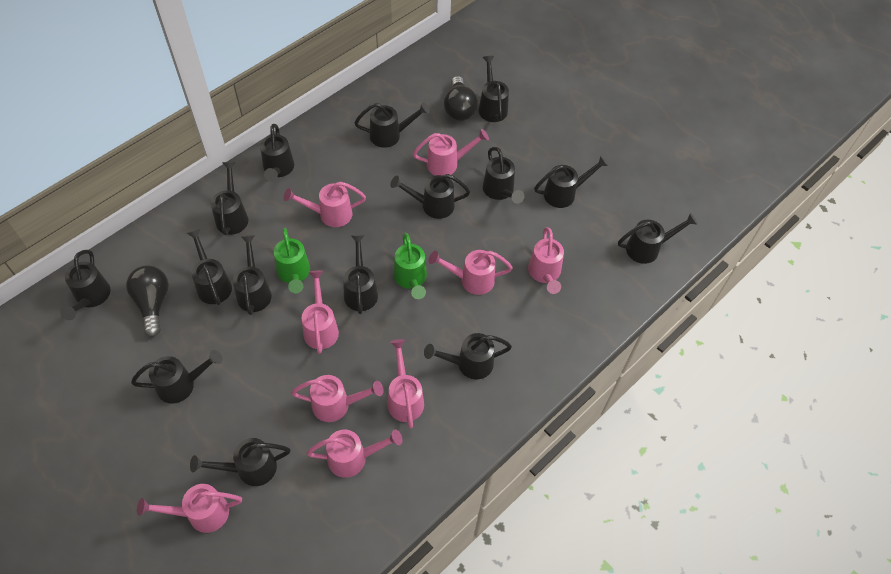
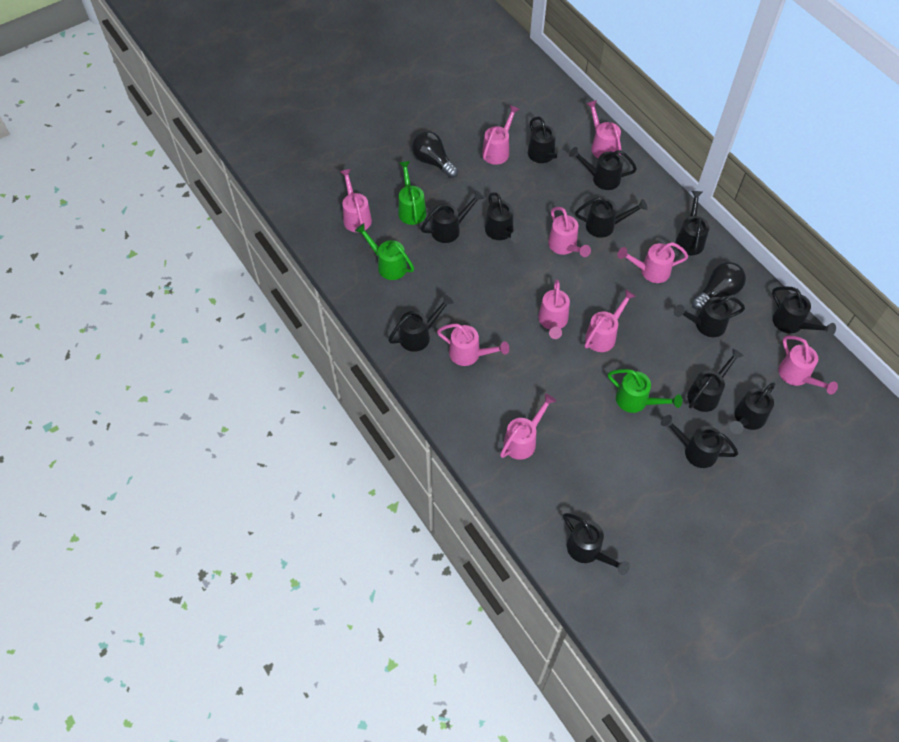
black watering can: [60,250,110,320] [131,350,222,404] [187,229,232,305] [190,438,290,486] [211,162,248,235] [233,235,272,315] [260,124,294,182] [343,235,378,314] [354,102,430,148] [390,174,470,219] [424,333,512,380] [479,56,509,122] [483,147,524,204] [534,155,609,208] [618,213,698,264] = 15 -> [388,294,454,352] [421,190,484,243] [485,192,522,243] [528,116,567,163] [563,513,630,575] [569,147,637,190] [575,197,648,238] [661,415,738,468] [674,296,745,337] [676,191,709,255] [687,348,744,412] [730,382,775,434] [772,286,836,336] = 13
green watering can: [274,228,310,293] [393,233,427,299] = 2 -> [355,223,414,280] [398,161,426,225] [608,369,682,413] = 3
pink watering can: [137,484,242,533] [284,182,366,227] [291,375,384,422] [301,270,339,354] [307,430,402,478] [388,339,424,429] [413,129,489,176] [429,250,513,295] [528,227,564,294] = 9 -> [340,169,372,232] [437,324,509,366] [482,105,520,165] [500,394,556,460] [538,279,570,339] [548,207,591,257] [585,289,636,352] [586,100,622,159] [617,242,688,283] [779,335,838,394] = 10

